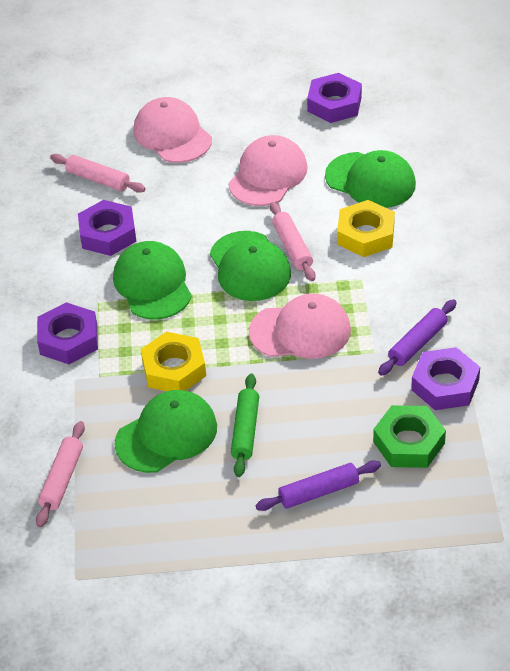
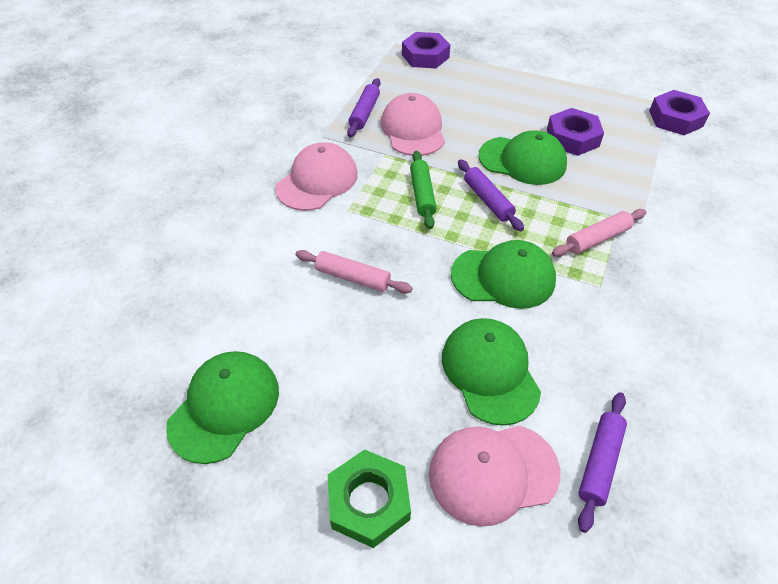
pink rolling pin: [36,421,85,528] [50,154,146,193] [270,202,316,281] = 3 -> [295,250,413,293] [552,209,646,257] = 2
purple nut: [37,302,98,364] [78,200,136,256] [307,73,362,123] [411,347,480,410] = 4 -> [402,32,450,68] [547,108,604,156] [649,90,710,135] = 3
purple rolling pin: [256,461,381,511] [378,299,457,376] = 2 -> [347,78,380,137] [458,159,524,231] [578,392,627,533] = 3
yellow nut: [141,332,206,391] [337,200,395,257] = 2 -> none = 0

